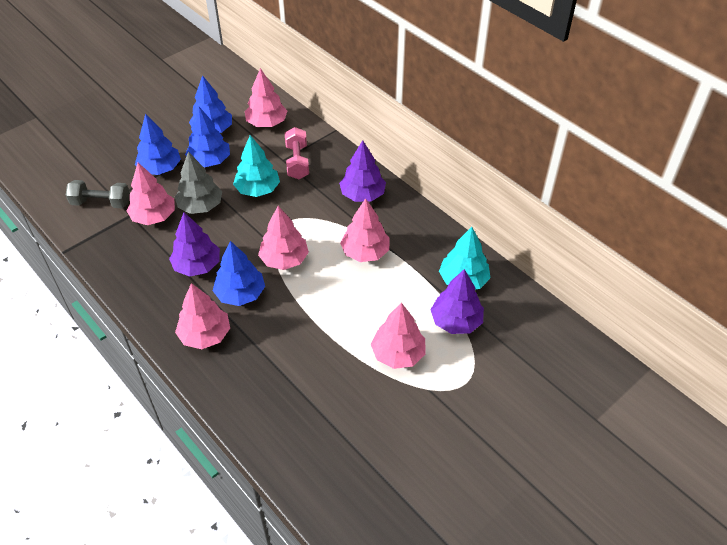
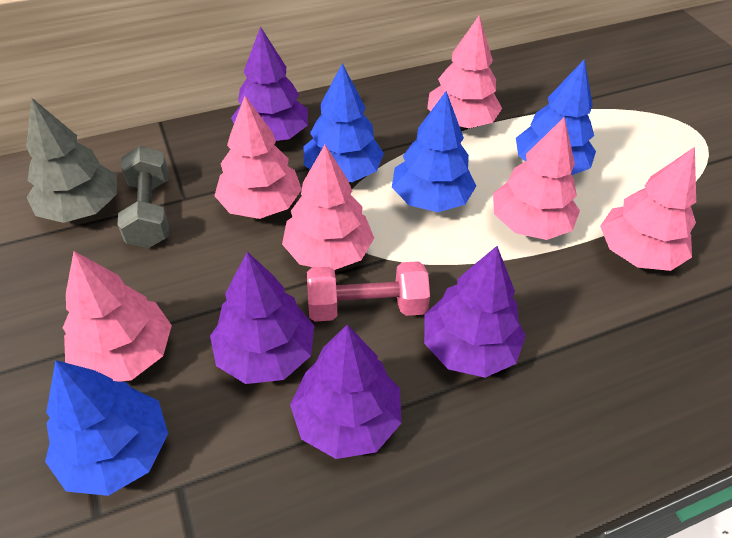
purple tree: [169,212,220,277] [339,140,386,202] [431,269,484,334] = 3 -> [210,252,314,384] [231,26,308,141] [290,324,401,459] [424,246,526,378] = 4
turquoise tree: [233,135,280,197] [439,227,490,290] = 2 -> none = 0

